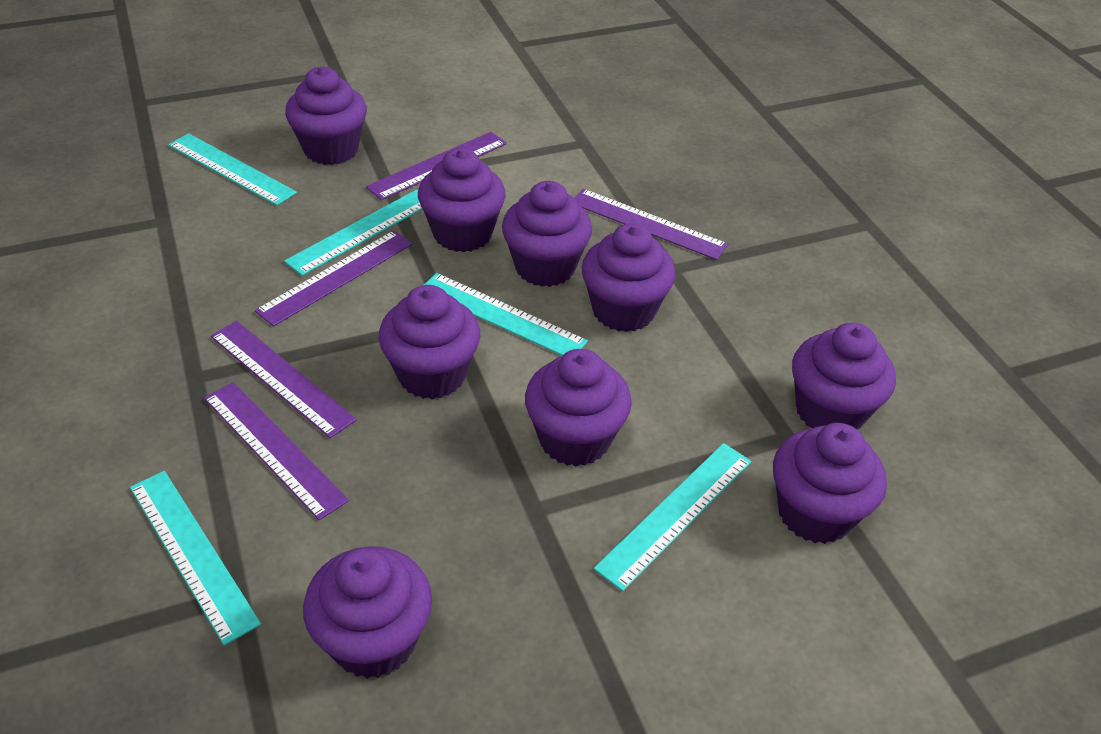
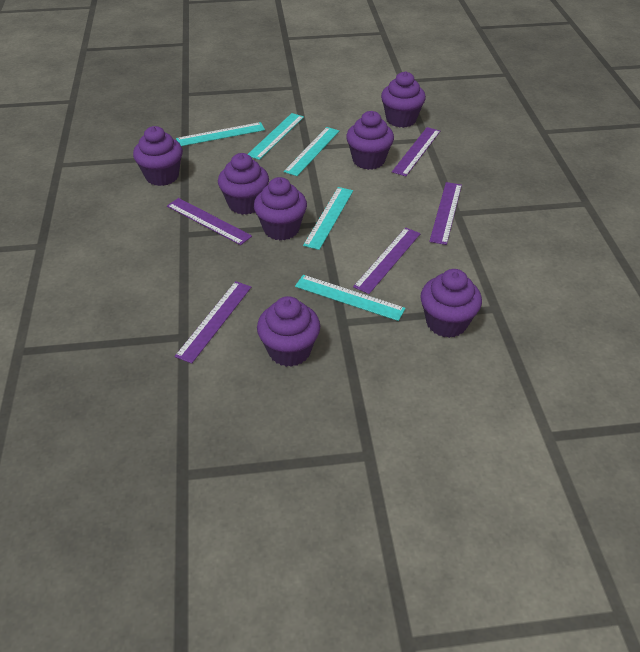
purple cupcake: [285,66,367,165] [303,546,432,679] [378,285,480,399] [418,148,506,252] [502,181,592,287] [525,349,632,467] [582,223,676,332] [773,423,887,544] [792,323,896,430] = 9 -> [133,126,183,186] [218,153,269,215] [254,177,307,241] [257,296,320,367] [346,111,394,170] [381,71,426,128] [420,269,482,338] = 7

